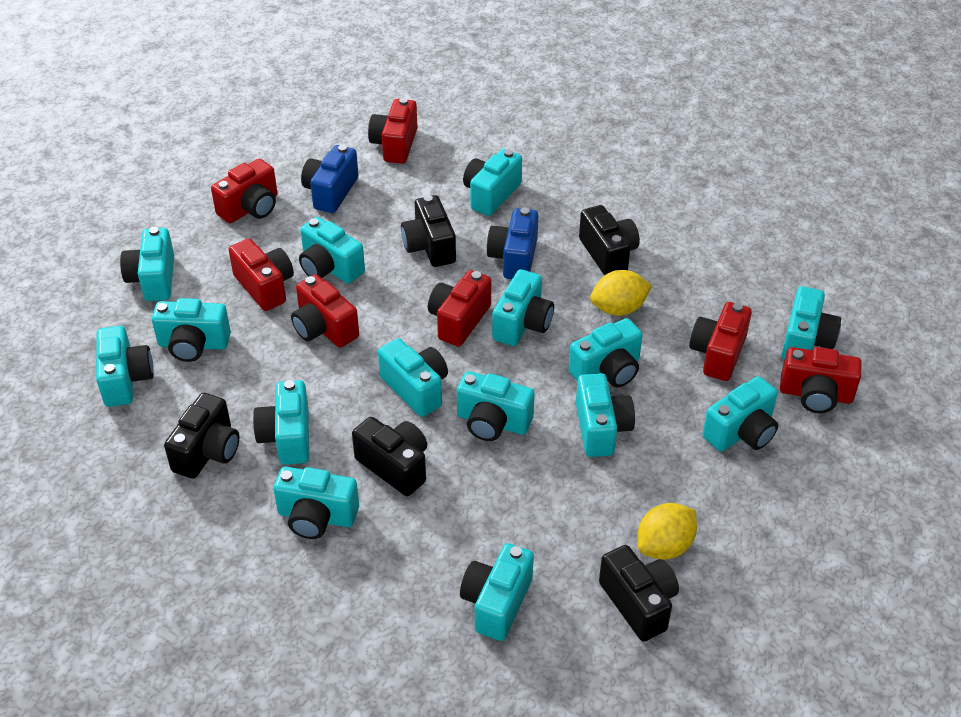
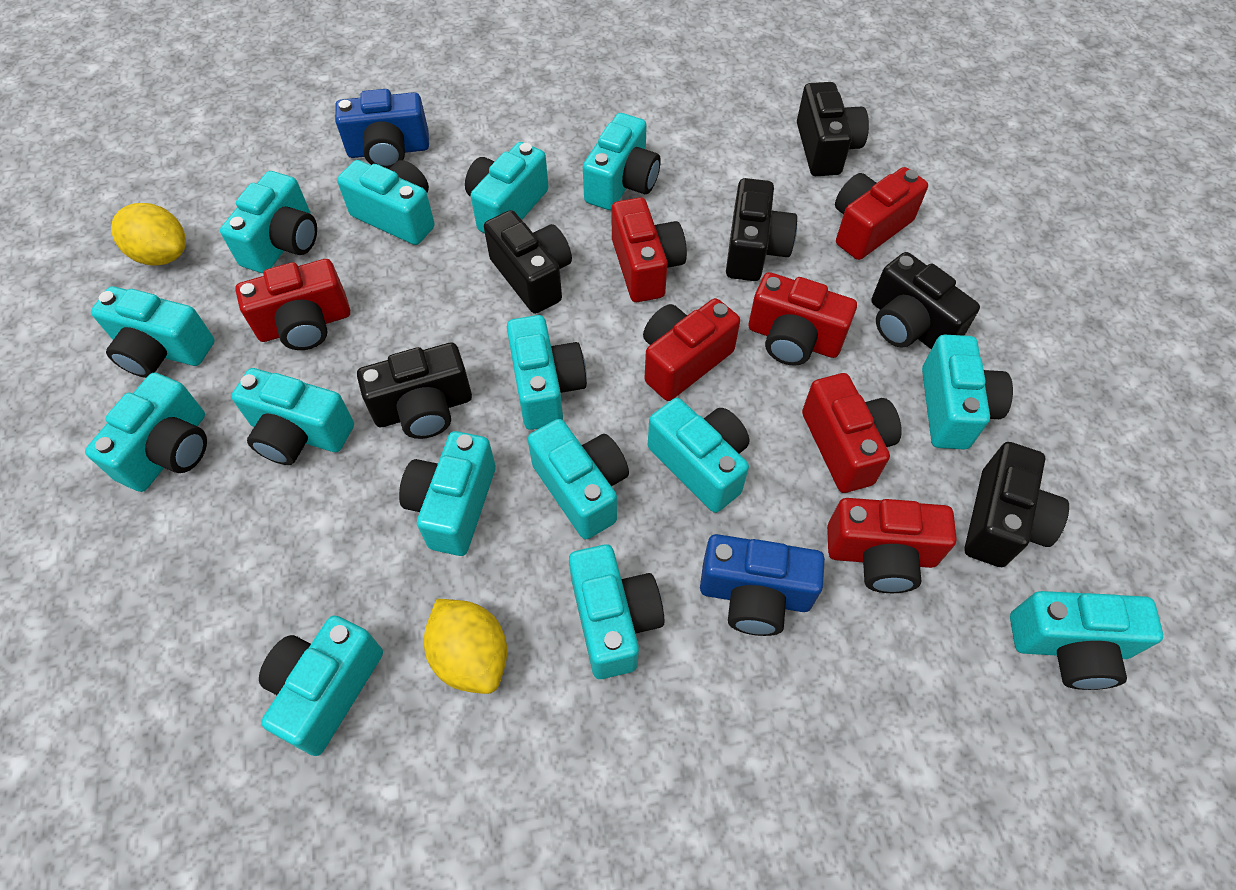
black camera: [164,393,239,479] [352,417,427,496] [401,195,456,267] [579,205,640,276] [599,545,679,642] = 5 -> [357,343,472,439] [484,210,572,314] [726,178,797,281] [797,82,869,176] [871,252,980,349] [964,442,1069,567] = 6

